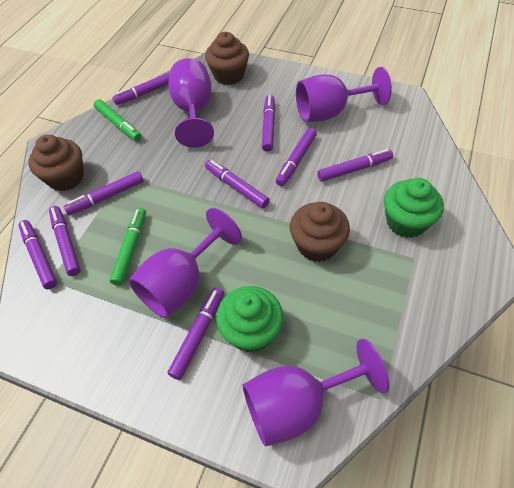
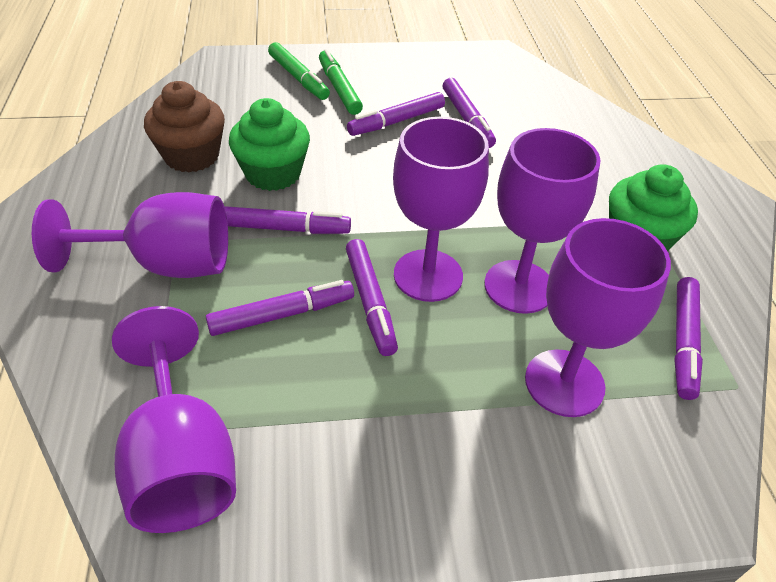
brown cupcake: [28,135,84,191] [205,32,249,85] [290,202,350,262] = 3 -> [144,81,225,172] = 1
purple goblet: [129,208,242,318] [169,58,214,148] [243,339,389,447] [296,67,392,122] = 4 -> [32,192,228,278] [112,306,236,533] [393,117,489,302] [484,128,601,314] [525,218,671,417] = 5
purple marker: [18,220,57,289] [49,206,81,276] [63,171,144,215] [112,72,170,105] [168,287,224,380] [205,160,270,208] [262,95,275,152] [276,128,317,186] [317,149,393,182] = 9 -> [206,280,354,336] [224,206,351,234] [346,239,398,356] [347,92,445,136] [443,78,496,148] [674,277,703,400] = 6

